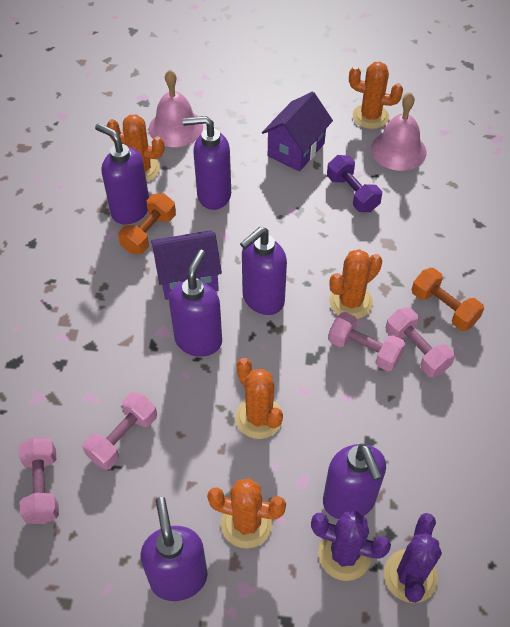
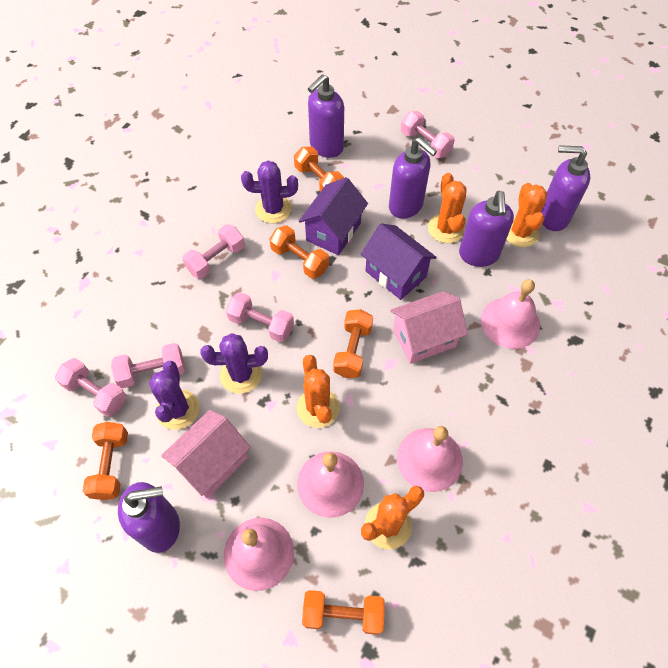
orange cactus: [107,114,164,182] [207,478,286,548] [235,358,283,439] [329,249,382,319] [349,62,403,129] = 5 -> [297,355,340,428] [361,486,424,549] [428,173,467,243] [506,183,548,247] = 4
orange dumbbell: [118,194,176,254] [412,268,484,331] = 2 -> [83,422,128,500] [269,225,329,279] [294,147,344,192] [302,590,385,635] [333,309,373,378] = 5
pink bell: [149,70,203,147] [371,93,427,171] = 2 -> [224,518,294,591] [297,451,364,518] [397,426,463,492] [481,279,540,349] = 4
pink dumbbell: [19,437,59,524] [83,392,157,470] [328,312,405,371] [386,307,455,377] = 4 -> [55,358,126,417] [111,343,185,388] [182,224,245,279] [226,292,294,342] [401,111,455,158] = 5
pink house: none = 0 -> [161,410,251,498] [390,291,468,364] = 2
purple cactus: [311,511,391,581] [384,513,442,603] = 2 -> [149,361,199,430] [200,333,268,394] [241,161,298,223] = 3
purple dumbbell: [327,155,382,212] = 1 -> none = 0
purple soap dispenser: [95,123,149,224] [140,497,207,601] [169,249,222,357] [183,116,231,210] [240,227,287,315] [323,444,386,519] = 6 -> [118,482,180,553] [308,74,344,158] [389,137,437,219] [459,191,514,267] [541,145,590,231] = 5

